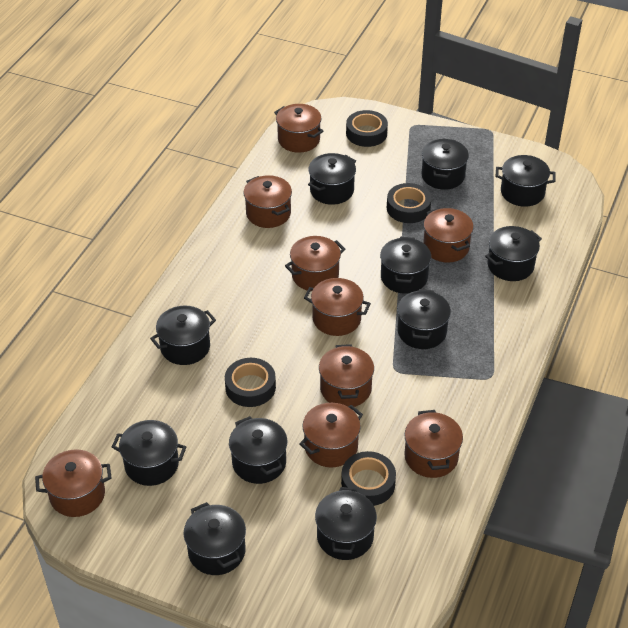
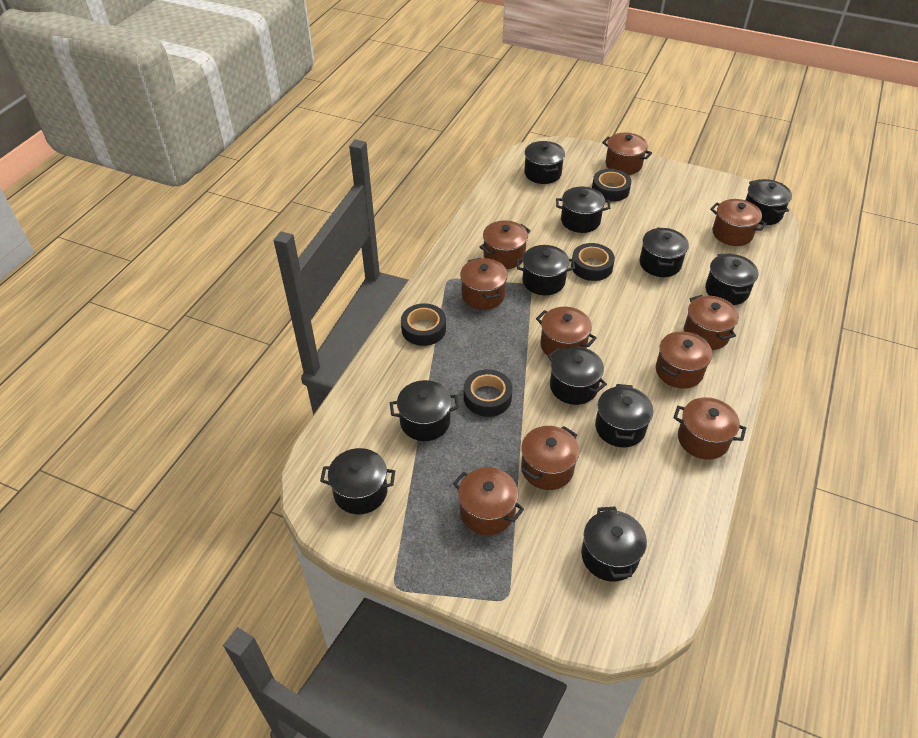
brown pot: [35,449,112,517] [243,175,292,228] [274,104,324,153] [285,236,345,291] [299,403,363,468] [304,278,371,336] [319,344,374,407] [404,410,463,478] [423,208,474,262] = 9 -> [453,467,524,535] [460,257,508,310] [480,221,530,269] [521,426,579,490] [536,307,597,358] [602,133,652,175] [656,331,712,389] [673,397,746,460] [684,295,739,350] [710,199,767,246] = 10

